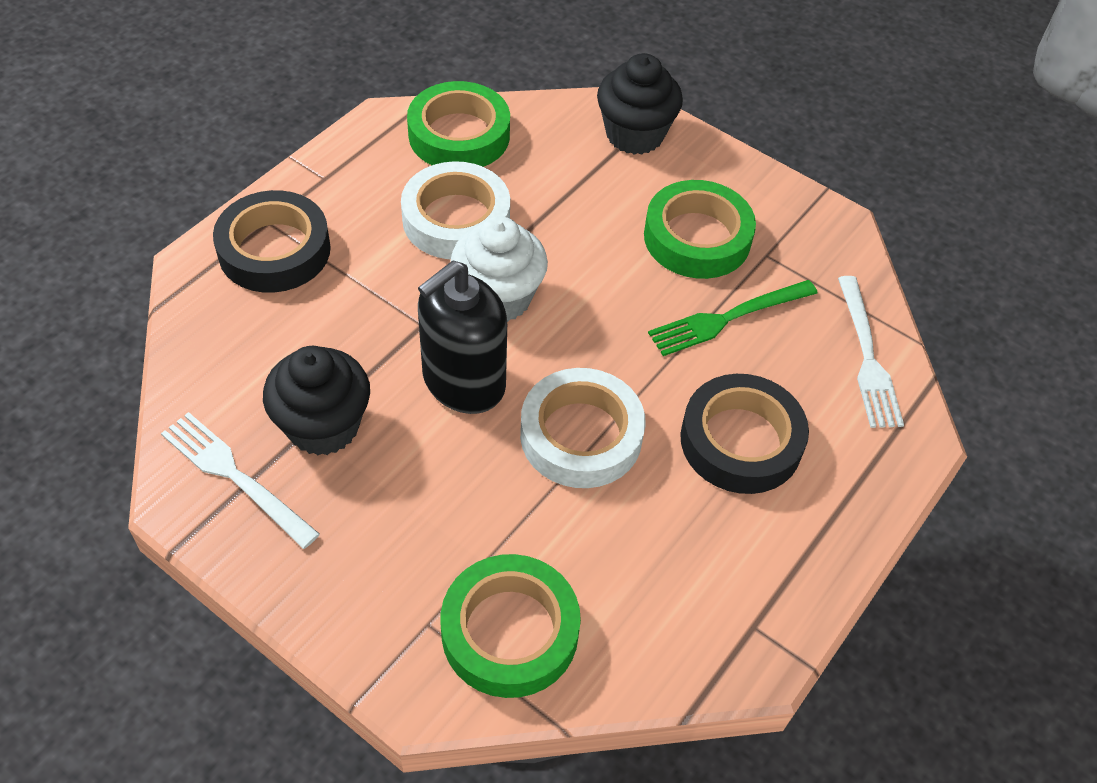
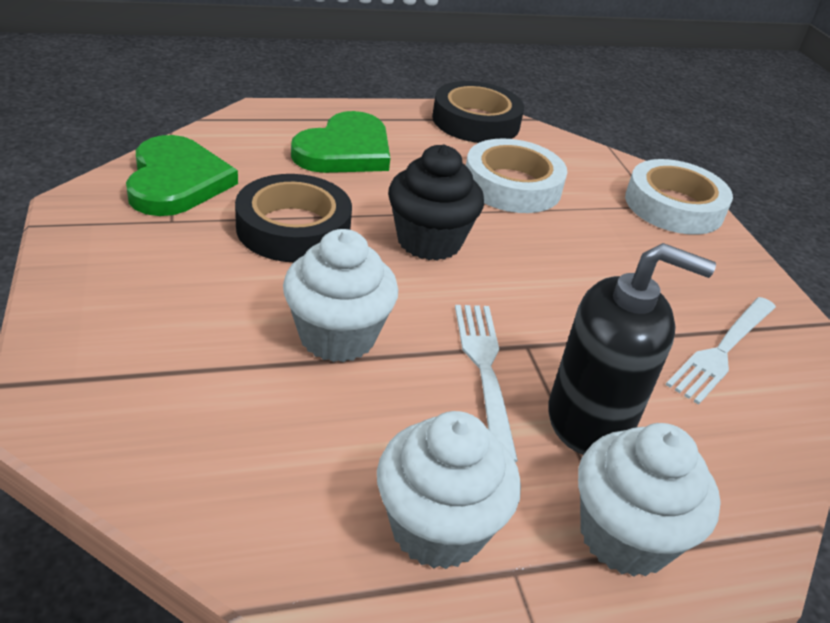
black cupcake: [263,346,370,456] [597,53,683,155] = 2 -> [388,144,484,261] = 1
green fork: [648,280,818,356] = 1 -> none = 0
green heart: none = 0 -> [126,135,238,216] [291,111,390,173] = 2
green tape: [407,81,510,167] [441,554,581,698] [644,180,756,279] = 3 -> none = 0
white cupcake: [451,216,548,322] = 1 -> [283,229,398,362] [377,411,521,569] [578,423,721,577] = 3

